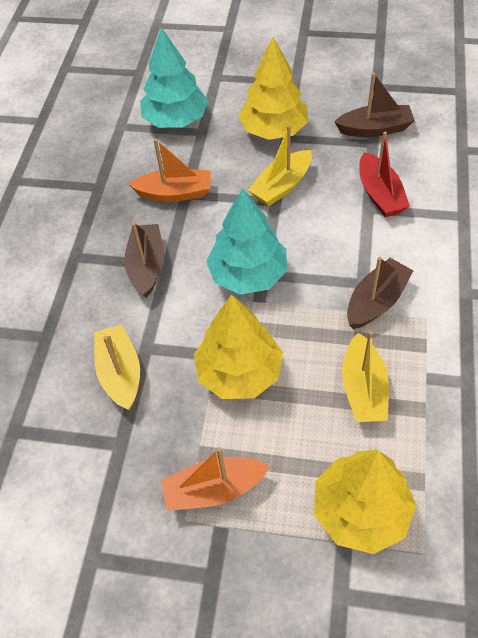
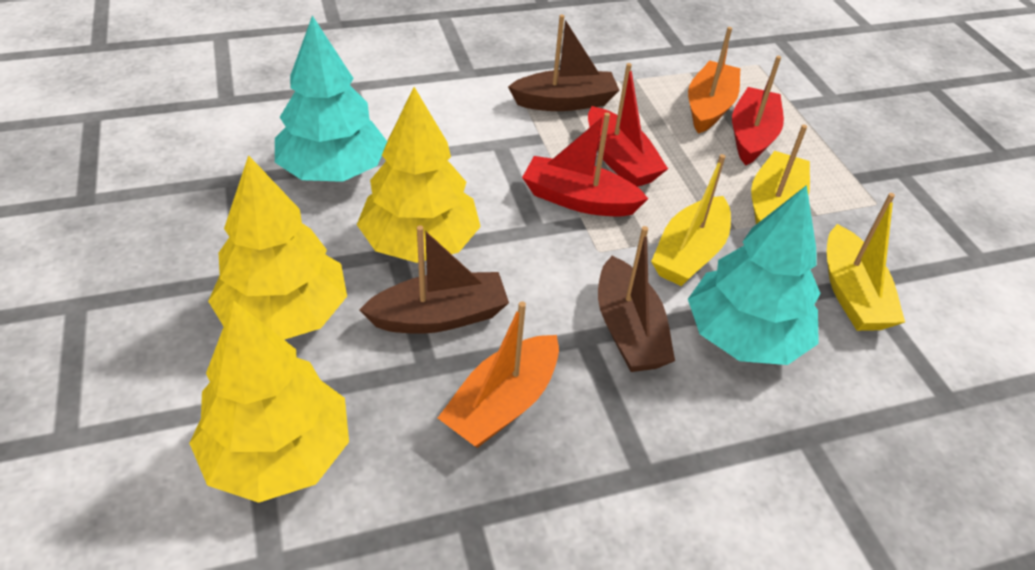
red boat: [359,132,410,217] = 1 -> [522,112,648,216] [588,63,668,187] [732,56,784,166] = 3

